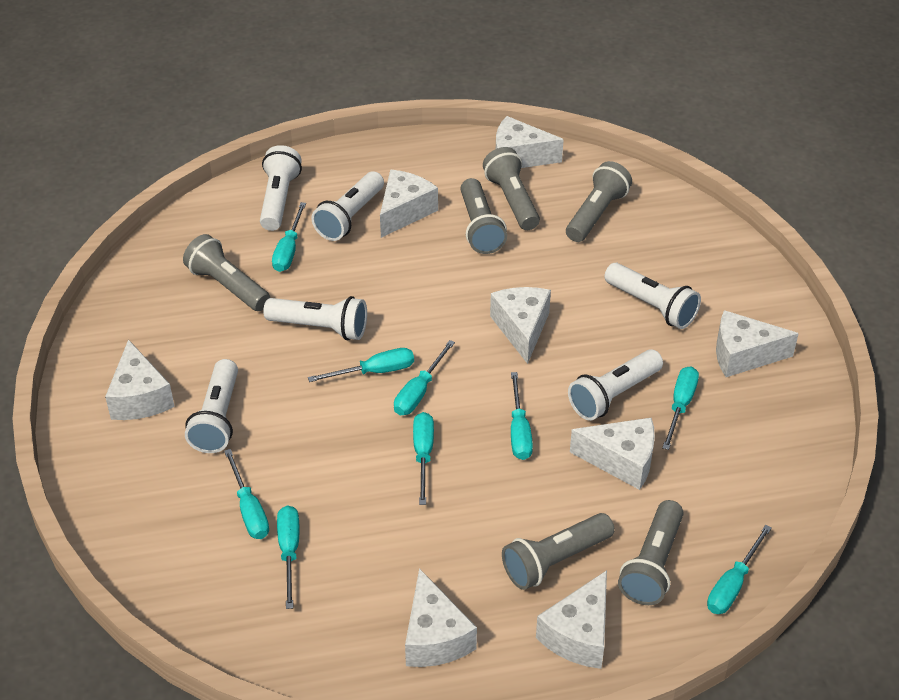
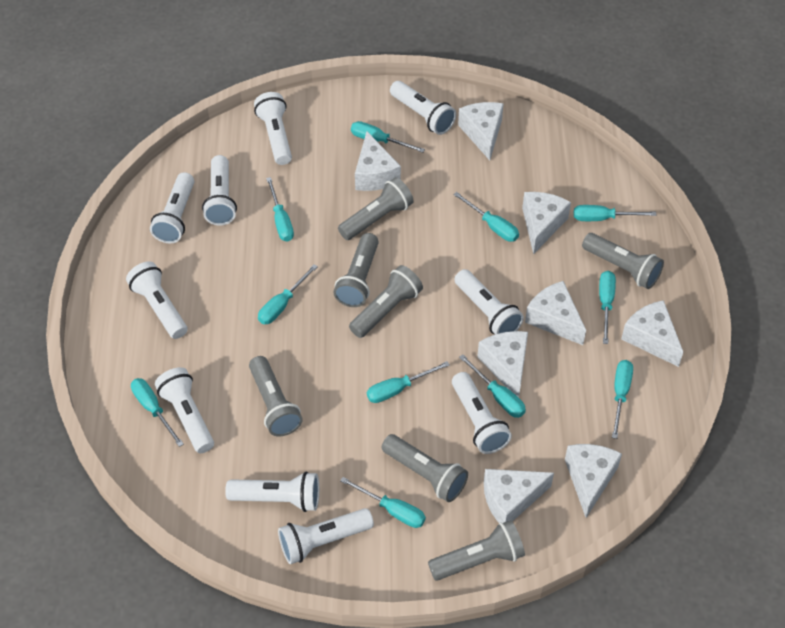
grey flashlight: [183,234,270,311] [460,178,507,254] [483,147,540,230] [502,513,615,590] [566,161,632,242] [618,500,684,605] = 6 -> [249,356,303,436] [333,233,378,307] [338,177,414,240] [349,265,423,338] [382,434,468,502] [428,520,525,581] [582,233,664,289] = 7
turquoise screwdriver: [224,449,269,539] [272,202,306,272] [277,505,299,609] [308,348,414,382] [394,340,455,415] [413,412,434,505] [511,372,533,460] [662,366,699,450] [707,525,772,614] = 9 -> [131,378,184,447] [258,264,318,324] [266,177,294,241] [340,477,426,528] [351,121,425,153] [367,361,450,403] [453,192,519,242] [459,354,526,418] [574,205,656,221] [599,271,616,344] [612,360,633,439] = 11
white flashlight: [185,359,238,453] [260,145,302,231] [263,296,367,340] [311,171,384,241] [568,349,663,421] [604,263,701,329] = 6 -> [126,261,188,339] [150,172,194,244] [155,367,214,453] [202,155,237,225] [225,472,319,512] [254,92,292,165] [278,508,374,564] [390,81,456,135] [452,372,512,454] [454,269,524,334] = 10

